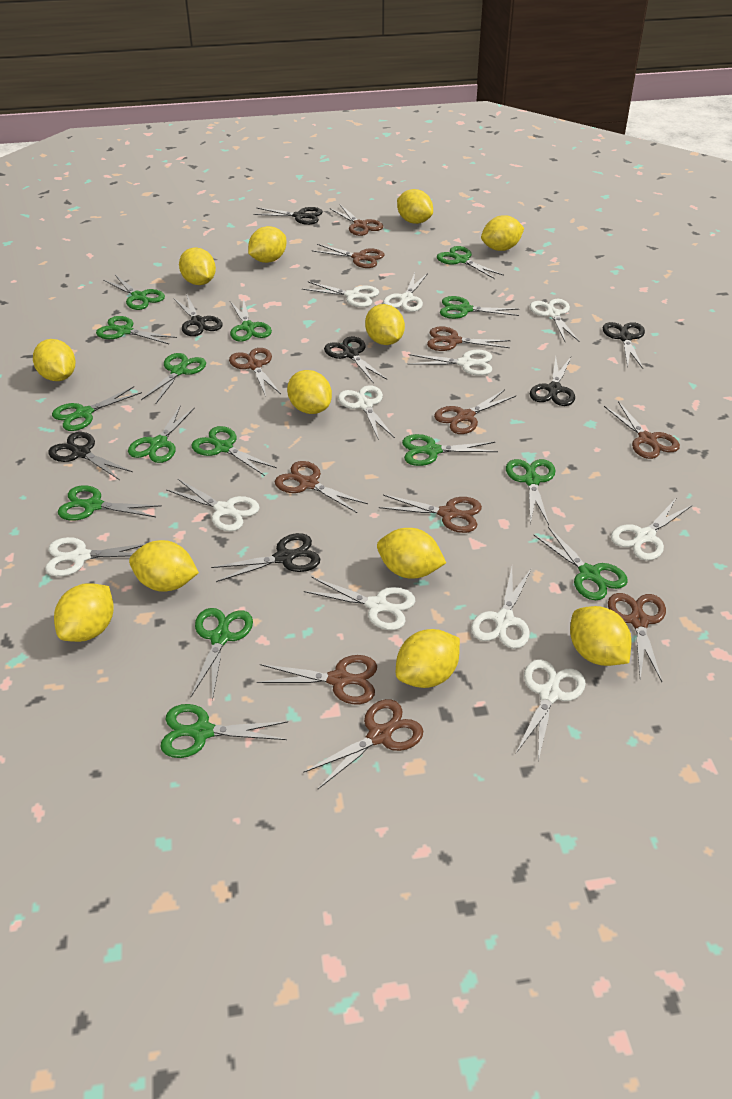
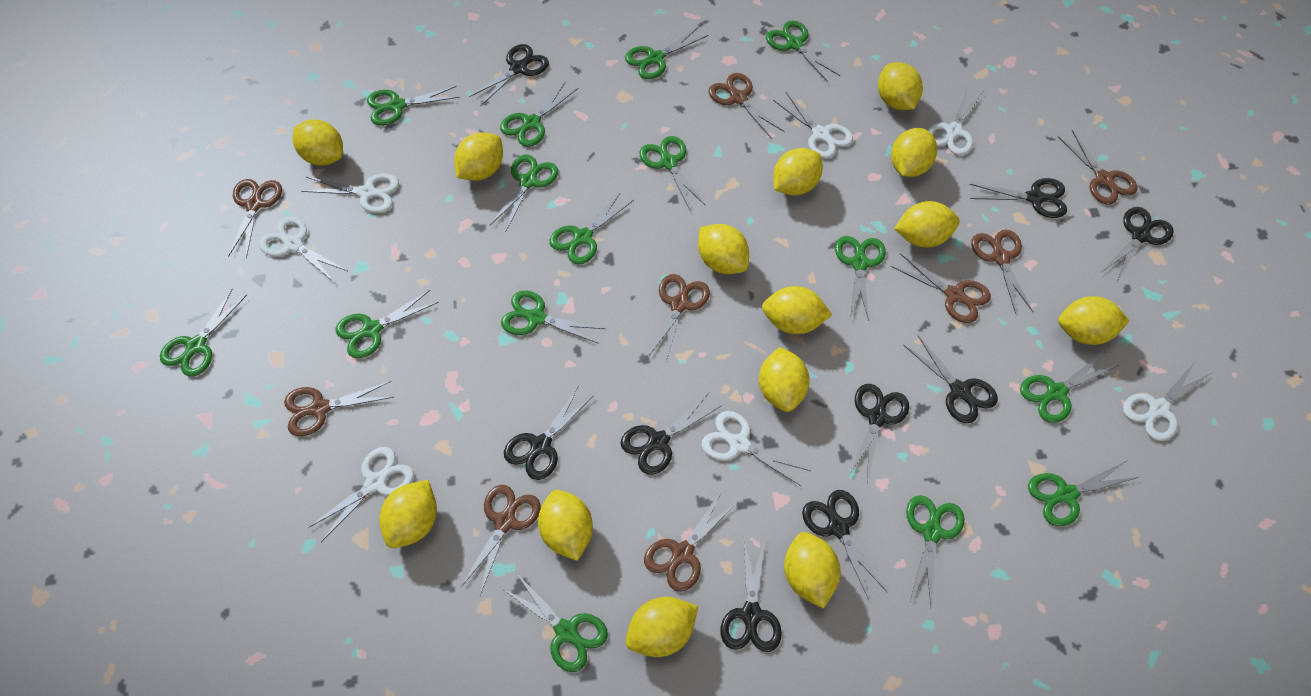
black scissors: [48,432,133,480] [173,295,223,336] [211,533,320,582] [253,207,323,225] [324,337,387,383] [530,356,575,406] [603,322,645,369] = 7 -> [469,44,549,106] [504,387,594,480] [621,393,722,475] [721,538,782,652] [802,490,887,600] [848,384,909,481] [903,334,998,423] [970,178,1067,218] [1102,207,1174,282] = 9
brown scissors: [229,348,281,396] [257,655,377,704] [275,461,368,513] [303,699,423,790] [312,244,384,268] [330,205,383,236] [379,495,482,533] [427,326,511,351] [434,389,516,434] [604,401,680,459] [608,593,666,682] = 11 -> [228,179,282,259] [284,381,393,436] [461,485,541,595] [644,491,739,592] [648,274,710,361] [709,73,785,139] [890,253,991,323] [971,230,1033,314] [1058,130,1137,205] = 9
white scissors: [45,537,147,577] [166,479,260,532] [302,281,379,307] [304,577,415,630] [338,385,395,440] [383,273,428,312] [408,350,492,375] [471,567,531,649] [516,659,586,761] [530,299,579,342] [611,499,693,561] = 11 -> [259,217,347,283] [301,173,399,213] [308,447,414,542] [702,411,810,487] [773,92,853,158] [928,87,983,155] [1123,362,1211,441] = 7
yellow lemon: [33,339,75,381] [54,583,114,642] [129,540,199,592] [179,247,216,285] [248,226,286,263] [287,370,332,414] [365,304,405,345] [377,528,446,579] [396,629,460,688] [397,189,433,224] [481,215,524,251] [570,606,631,666] = 12 -> [293,119,343,166] [379,480,437,548] [454,132,503,181] [538,490,593,561] [626,597,698,657] [698,224,749,274] [759,347,810,412] [762,286,832,334] [773,148,823,196] [784,532,840,609] [878,62,923,110] [891,128,937,177] [894,201,960,248] [1058,296,1129,345] = 14

